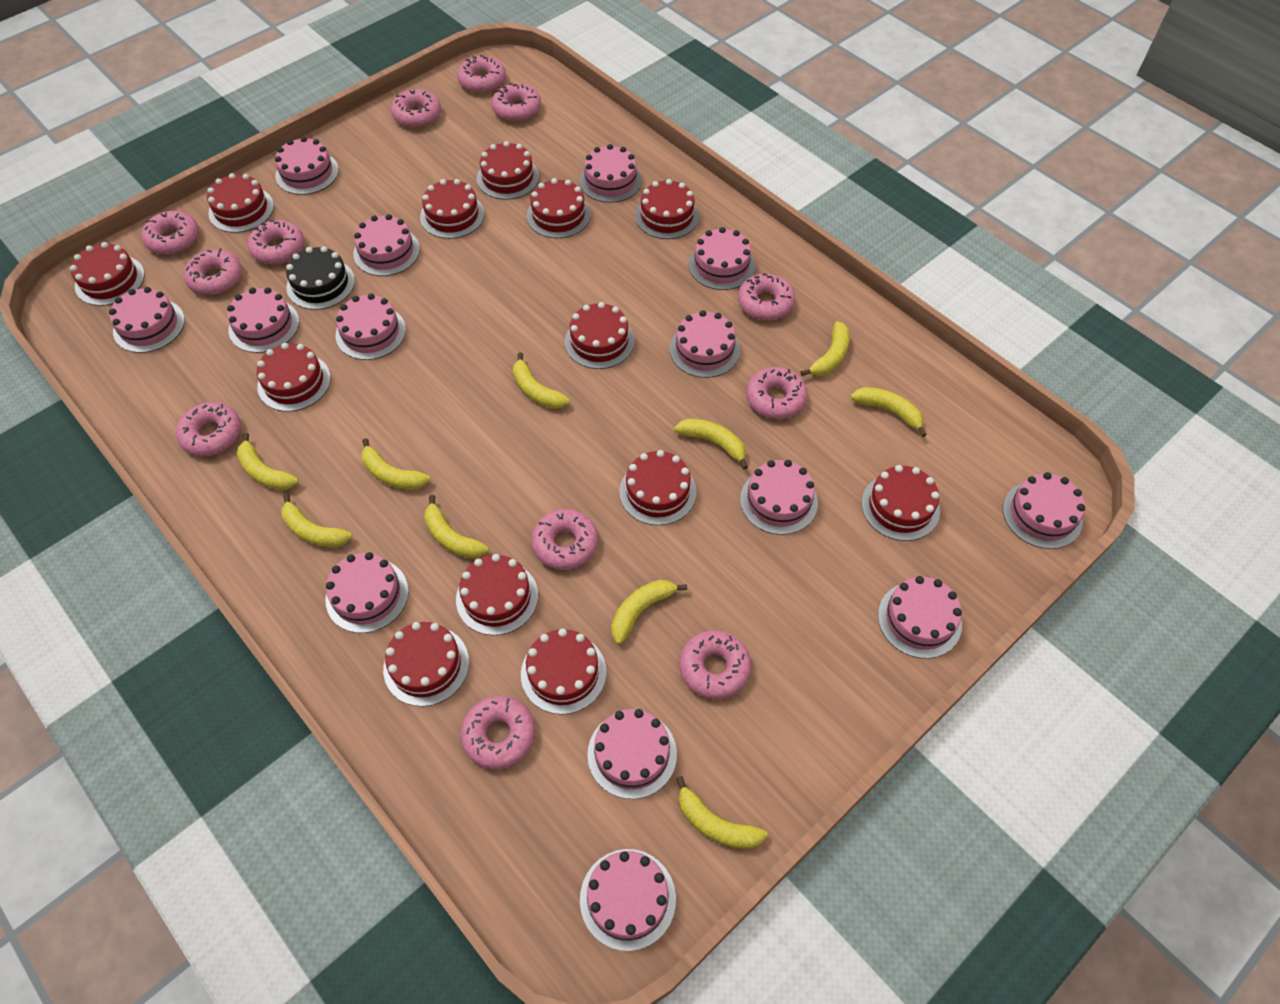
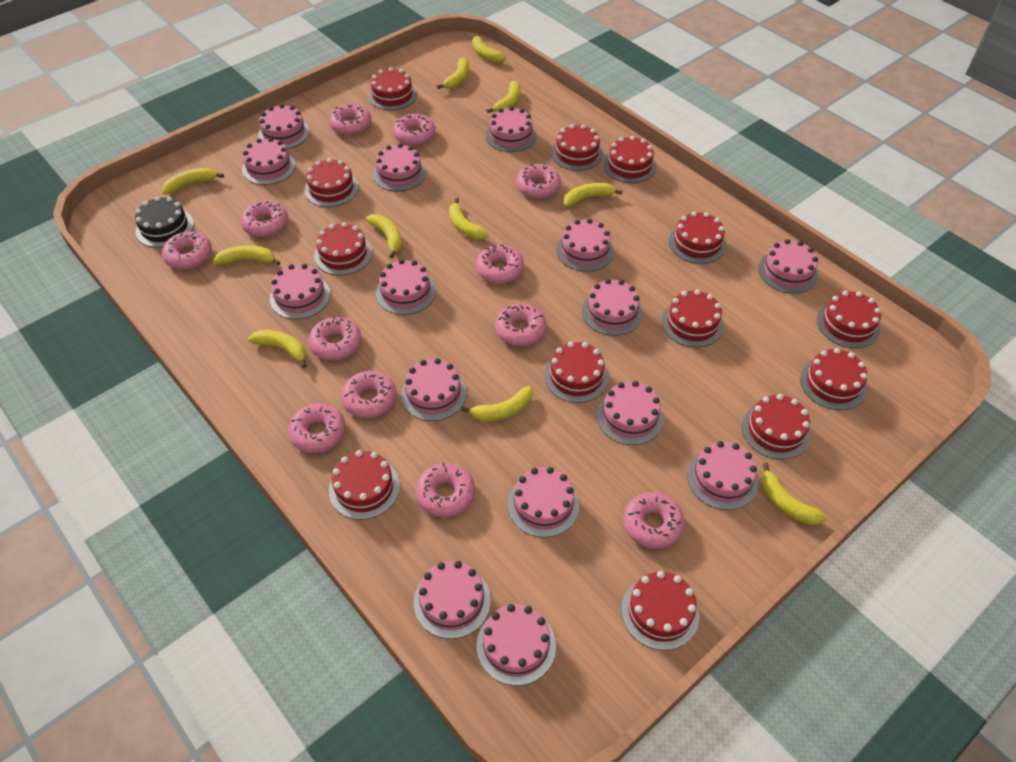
pink cake: [109,287,185,353] [227,287,299,353] [275,137,339,195] [325,552,409,633] [336,293,406,360] [353,214,420,276] [580,144,642,203] [580,849,676,951] [587,709,677,799] [670,310,740,378] [689,227,755,290] [740,460,818,535] [878,576,962,659] [1003,472,1085,549] = 14 -> [242,137,296,185] [258,104,310,149] [270,264,330,319] [373,143,426,192] [376,259,436,315] [401,358,466,421] [414,561,491,639] [477,604,556,686] [486,106,536,152] [508,467,579,537] [556,219,614,272] [582,279,643,336] [597,381,664,445] [687,441,758,510] [758,239,818,294] = 15
yellow banana: [237,433,299,490] [281,494,353,547] [361,438,430,490] [424,495,489,559] [513,352,570,409] [612,580,687,644] [674,418,748,469] [676,776,768,849] [800,321,850,376] [851,387,927,437] = 10 -> [162,168,224,195] [214,245,280,265] [248,330,307,368] [366,214,402,258] [437,57,469,89] [449,198,489,240] [461,386,533,421] [472,33,506,63] [487,81,521,113] [563,183,623,207] [761,463,827,525] = 11

